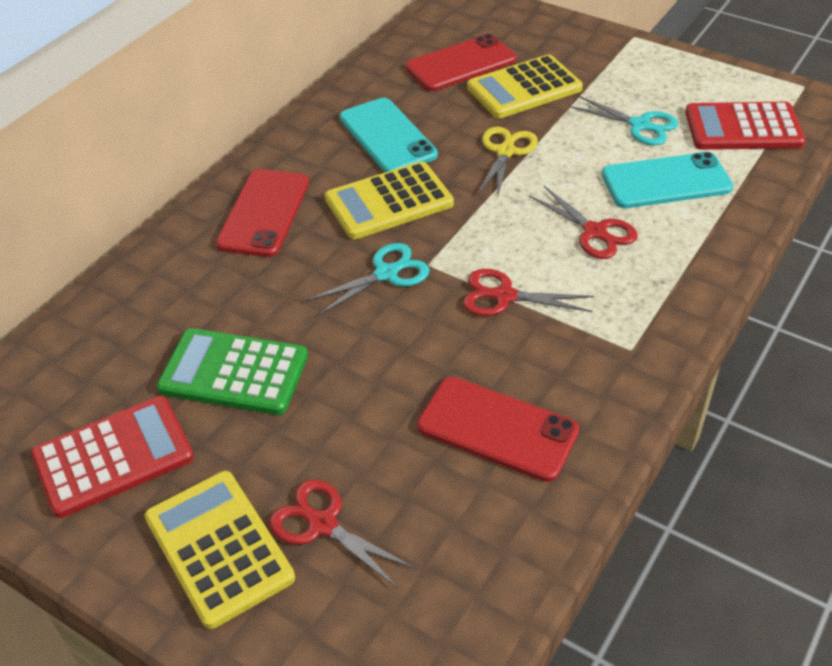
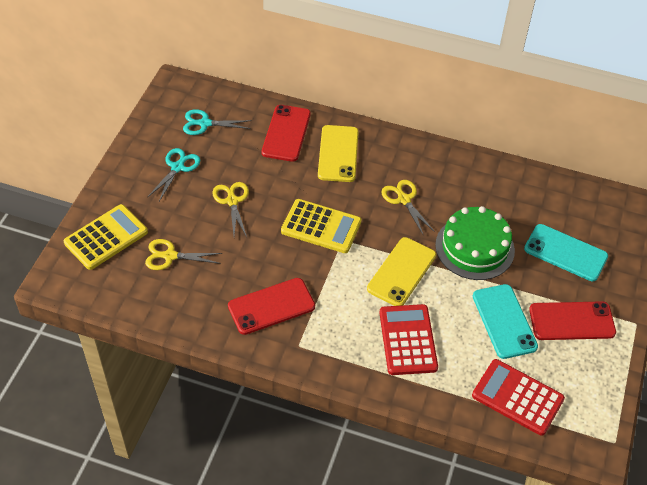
green cake: none = 0 -> [435,206,515,280] = 1
green calculator: [157,328,308,415] = 1 -> none = 0
red scissors: [269,479,416,588] [463,269,594,316] [529,186,638,259] = 3 -> none = 0
yellow calculator: [144,471,295,629] [325,161,454,239] [467,55,583,118] = 3 -> [64,204,148,270] [281,199,361,253] = 2
yellow phone: none = 0 -> [318,125,359,182] [367,237,436,306] = 2
yellow scissors: [477,127,538,199] = 1 -> [145,239,222,270] [212,182,249,237] [381,180,435,236] = 3

